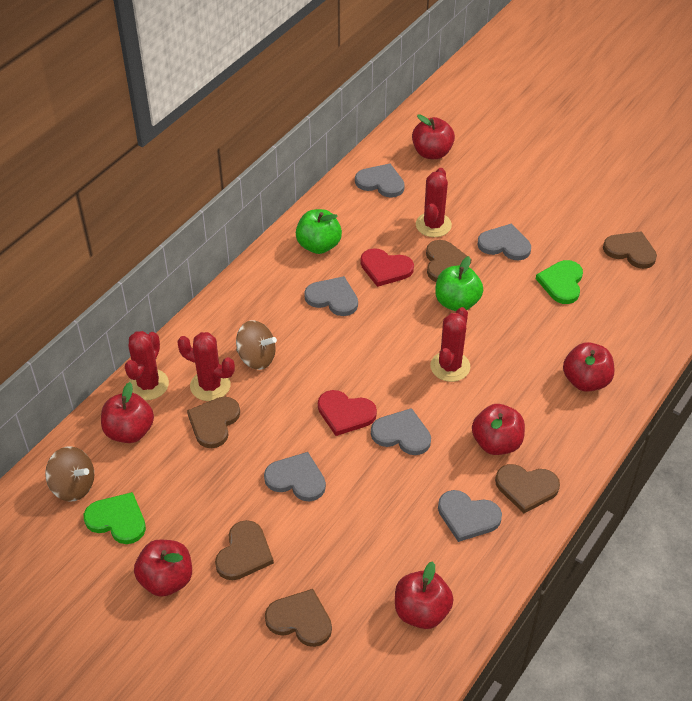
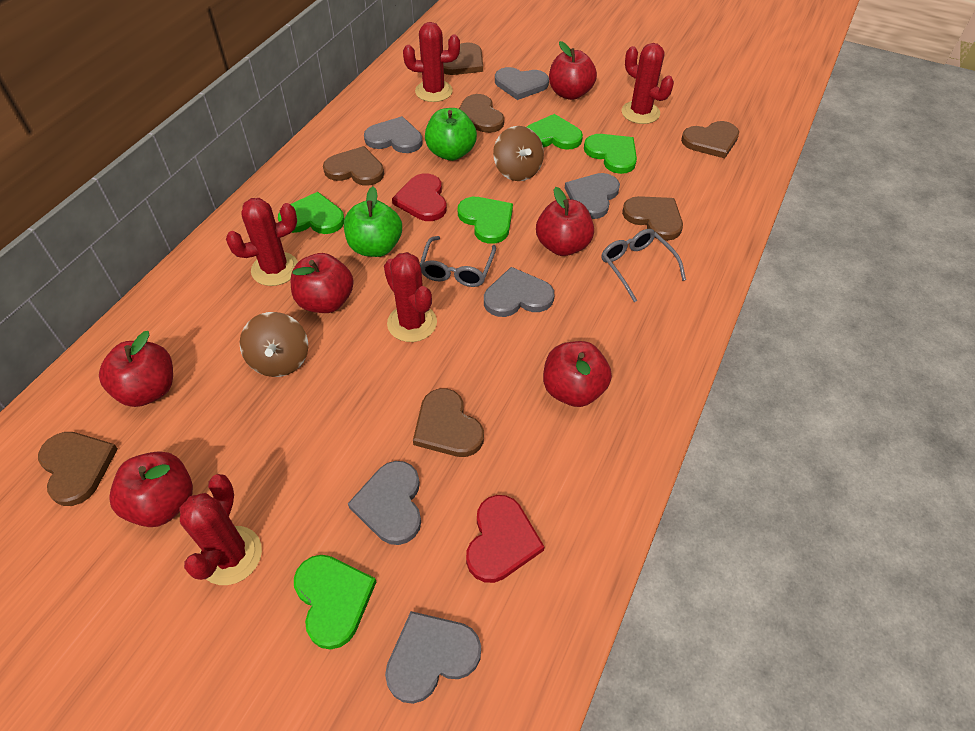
brown heart: [187,397,240,448] [215,520,274,580] [265,589,332,647] [426,240,472,282] [495,464,560,513] [603,231,657,269] = 6 -> [38,432,118,506] [323,146,384,185] [413,389,484,457] [444,42,483,75] [459,94,504,133] [622,196,683,241] [681,121,739,158] = 7
green heart: [84,492,146,544] [536,260,583,304] = 2 -> [278,192,344,234] [294,555,376,650] [458,197,513,244] [527,114,583,150] [584,134,637,174] = 5
grey glasses: none = 0 -> [420,236,496,287] [601,229,686,302] = 2
red cactus: [125,331,169,400] [177,332,235,401] [416,168,452,237] [430,307,470,382] = 4 -> [180,474,262,585] [226,198,298,286] [384,252,437,342] [403,22,460,102] [622,43,674,124] = 5

